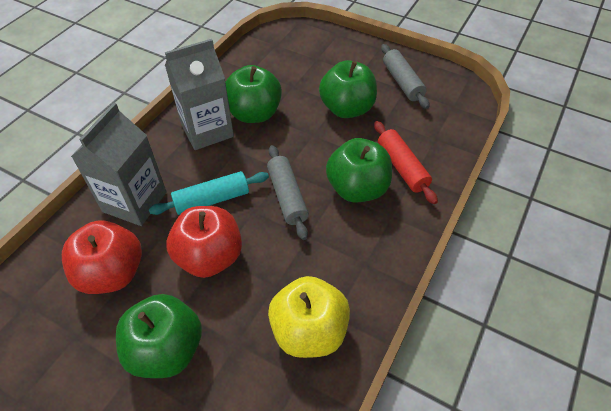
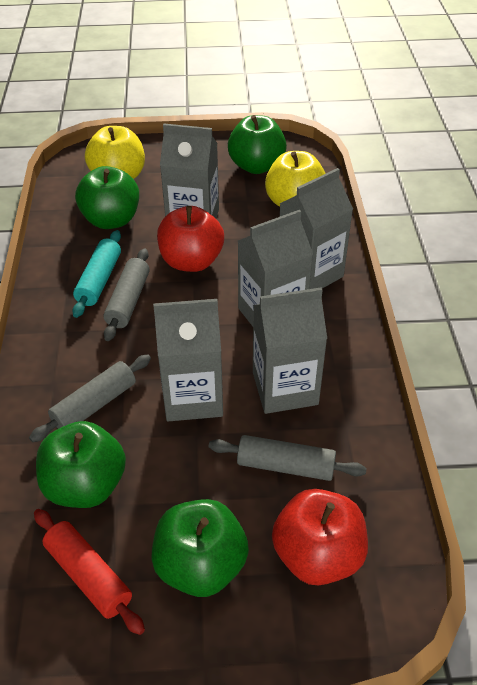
grey carton: [71,103,167,226] [165,39,234,150] = 2 -> [153,299,223,421] [160,124,219,218] [238,210,313,326] [253,287,327,414] [280,168,353,289] = 5
grey rolling pin: [267,145,309,240] [381,44,429,109] = 2 -> [29,355,151,442] [103,248,150,341] [209,435,367,481] = 3
yellow apple: [268,276,350,358] = 1 -> [85,126,145,179] [265,151,326,207] = 2

